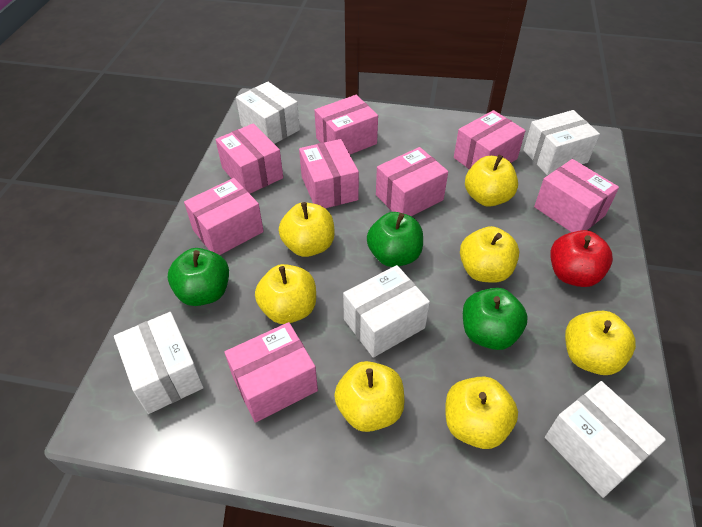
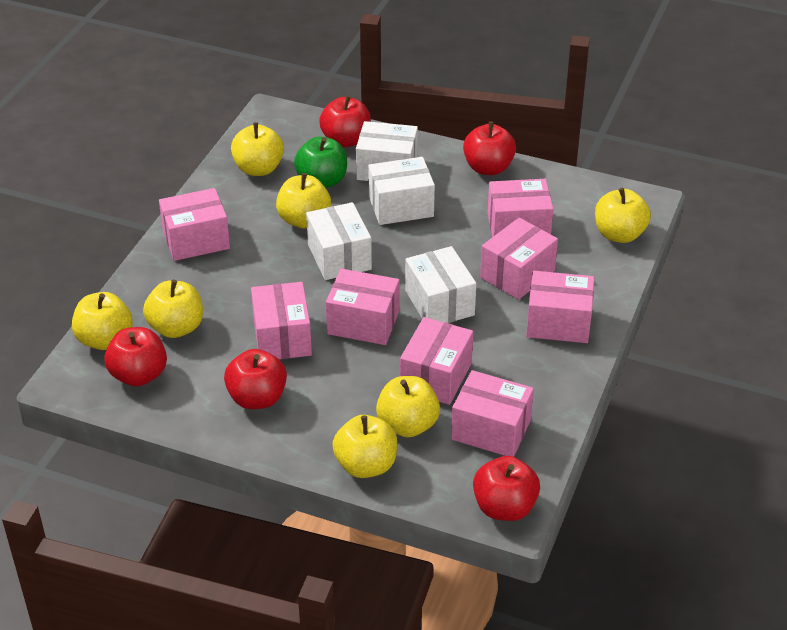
green apple: [168,248,229,306] [367,212,423,267] [463,288,528,350] = 3 -> [294,137,347,188] = 1
red apple: [550,230,613,287] = 1 -> [104,327,167,387] [224,349,287,409] [319,95,371,147] [463,122,516,175] [473,456,540,521] = 5
white box: [114,312,204,414] [236,82,300,144] [343,265,430,358] [523,110,600,175] [545,381,666,498] = 5 -> [306,202,372,280] [356,121,418,181] [368,157,435,225] [405,246,476,323] = 4

